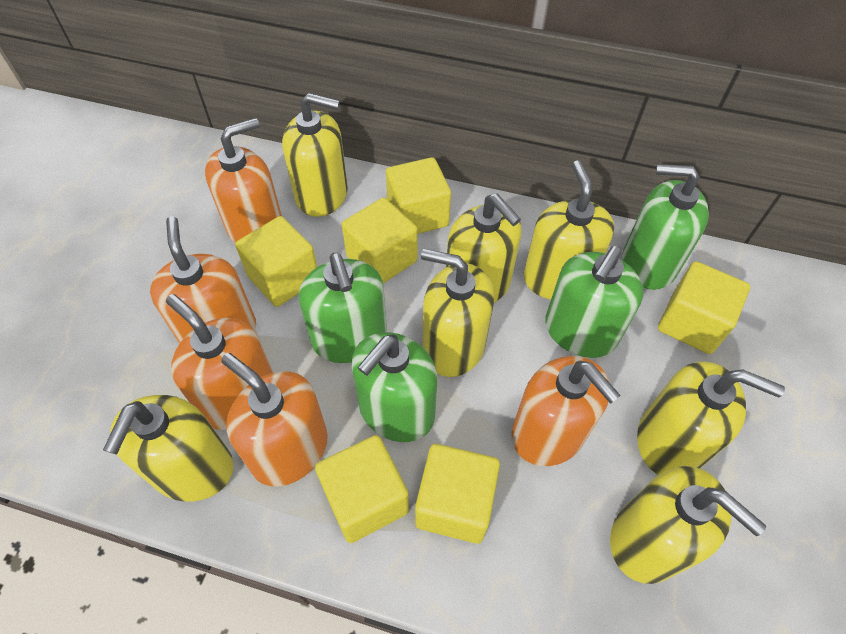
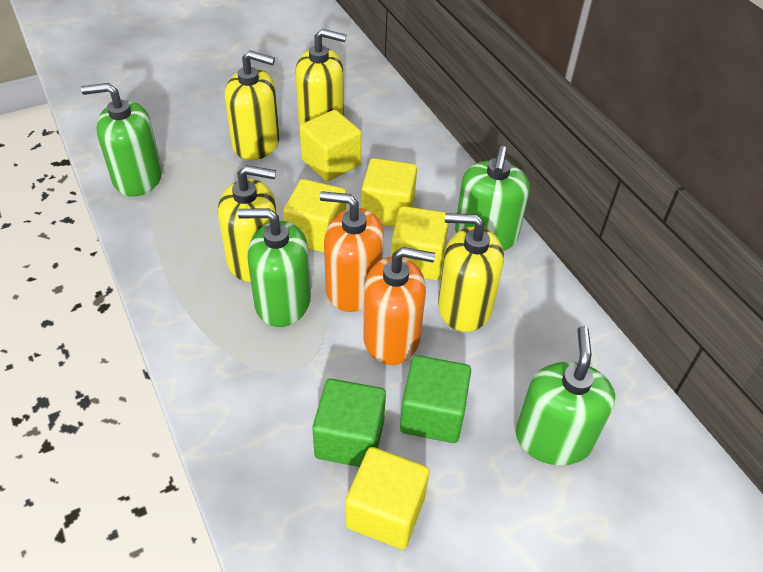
green cube: none = 0 -> [312,379,386,467] [400,355,471,443] = 2
orange soap dispenser: [150,217,256,344] [166,294,273,430] [205,118,282,243] [221,353,328,486] [511,356,621,466] = 5 -> [320,191,384,312] [363,247,435,365] = 2
yellow cube: [235,216,317,307] [315,435,409,543] [342,198,418,284] [386,157,451,234] [415,444,500,544] [658,261,750,354] = 6 -> [284,179,346,253] [300,110,361,181] [345,447,429,549] [361,158,417,227] [391,206,449,280] = 5
yellow soap dispenser: [103,395,233,502] [282,93,348,217] [421,249,494,377] [446,194,522,303] [523,160,615,299] [610,466,766,584] [637,362,785,475] = 7 -> [218,165,277,282] [225,50,280,160] [295,29,346,125] [438,213,504,332] = 4

